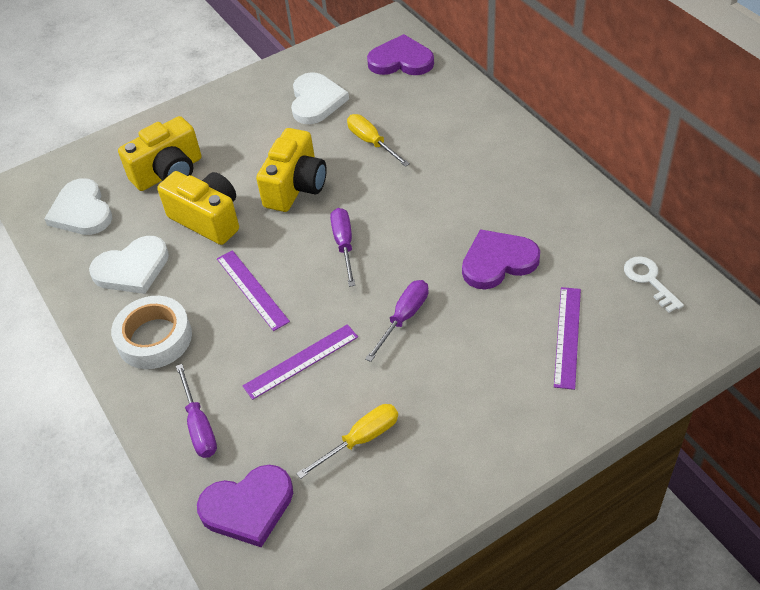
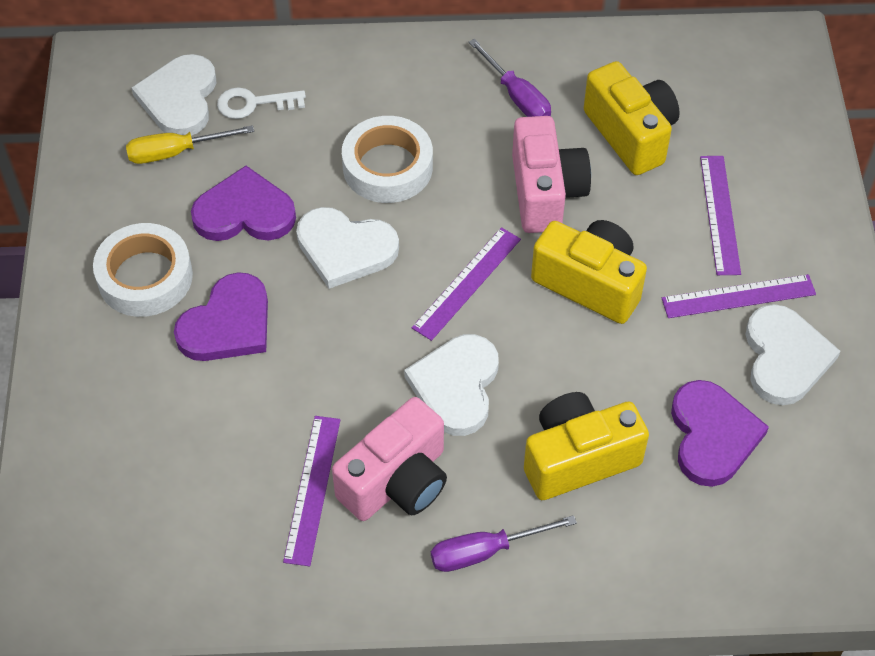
pink camera: none = 0 -> [332,397,447,521] [512,116,591,233] = 2
purple ruler: [217,250,290,331] [243,324,358,400] [554,287,581,390] = 3 -> [283,416,340,566] [412,227,521,341] [662,274,816,318] [700,156,741,275] = 4
purple screwdriver: [176,364,217,458] [330,208,355,287] [365,280,429,362] = 3 -> [431,515,577,572] [469,39,551,117] = 2
white heart: [44,178,112,235] [89,236,169,294] [291,72,349,124] = 3 -> [131,54,216,136] [296,207,399,289] [404,334,499,436] [746,304,840,405] = 4
white tape: [111,296,192,369] = 1 -> [93,223,193,317] [342,116,433,203] = 2
yellow screwdriver: [296,404,398,479] [347,114,410,167] = 2 -> [126,125,254,164] = 1

